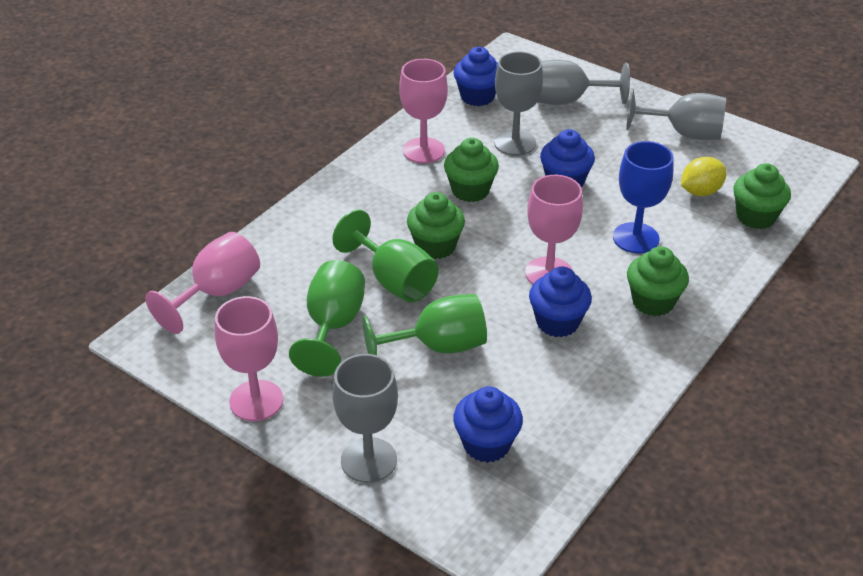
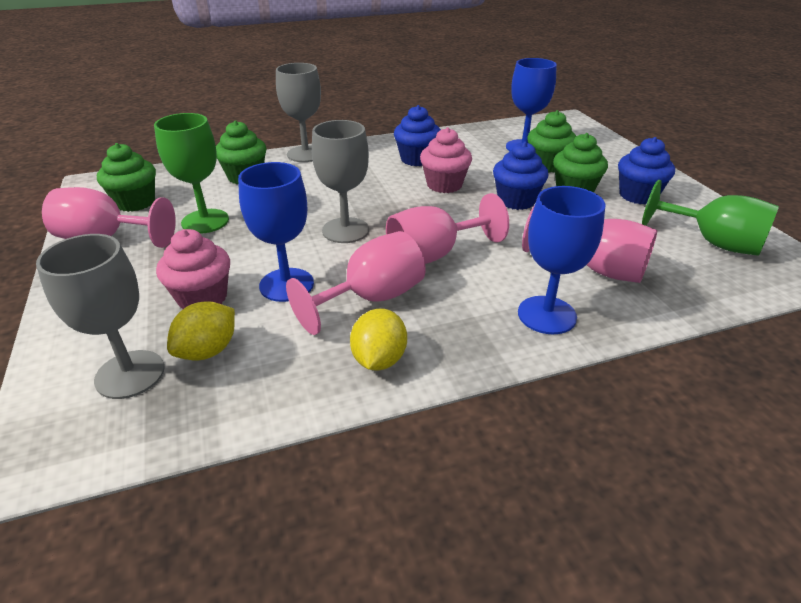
blue cupcake: [453,386,523,463] [454,47,498,106] [529,267,592,337] [540,129,595,187] = 4 -> [394,105,441,166] [493,141,549,210] [618,137,675,205] = 3
blue goblet: [613,141,674,253] = 1 -> [238,162,314,302] [506,58,557,151] [518,186,606,334] = 3
green goblet: [289,260,365,377] [332,210,439,302] [362,294,487,355] = 3 -> [154,113,229,234] [642,180,779,256] = 2
grey goblet: [332,354,398,483] [494,51,543,156] [538,60,630,105] [626,88,726,140] = 4 -> [36,234,165,399] [276,63,321,162] [312,120,369,243] = 3
pink cupcake: none = 0 -> [156,229,230,309] [420,127,472,193] = 2
yellow lemon: [681,157,727,196] = 1 -> [167,301,235,361] [350,309,407,370] = 2

